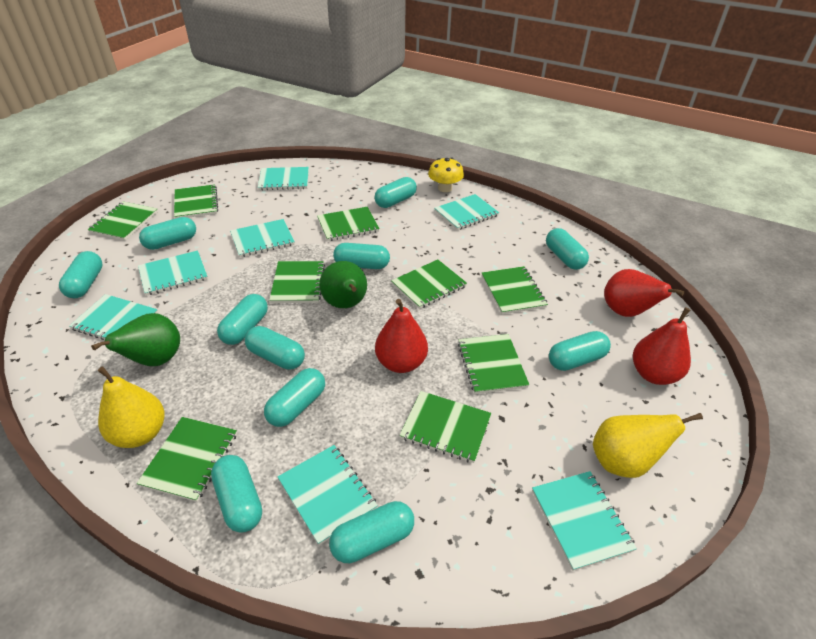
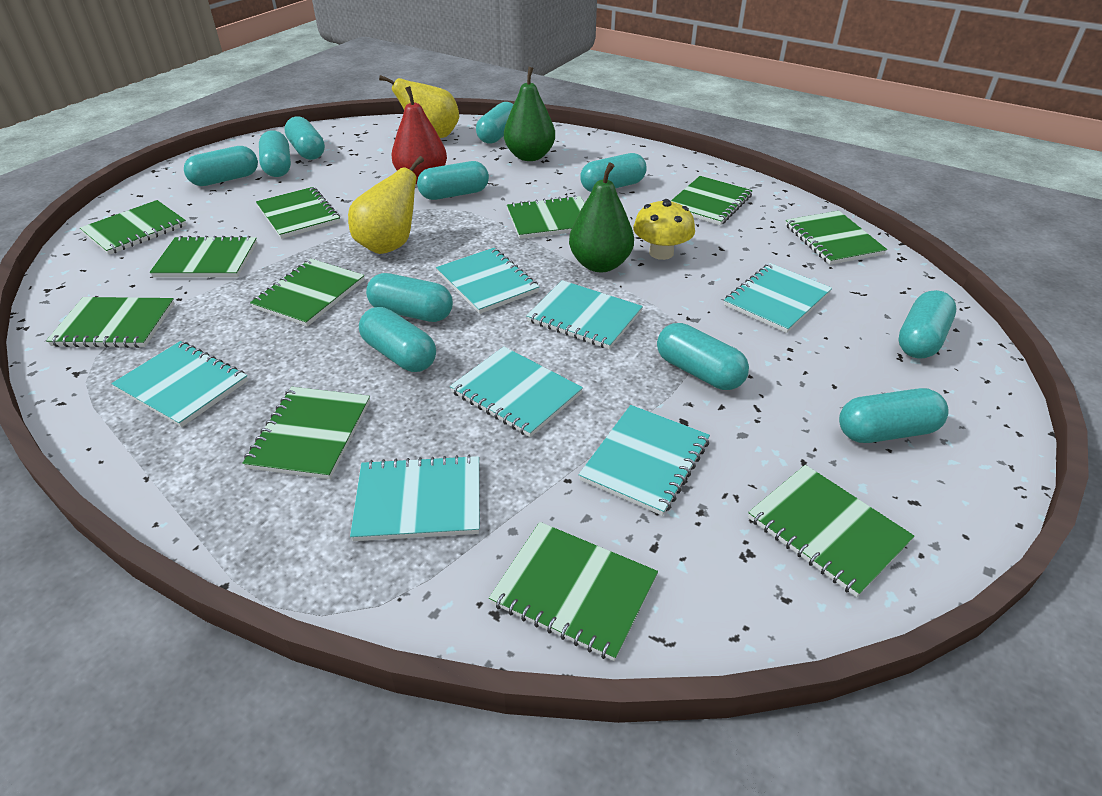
green notebook: [88,202,158,240] [137,417,237,502] [174,184,218,219] [270,261,325,303] [317,207,380,241] [391,260,467,309] [400,391,491,463] [458,334,529,394] [482,266,548,314] = 9 -> [46,297,175,348] [80,200,187,255] [149,236,257,277] [242,387,370,479] [250,259,364,326] [256,187,340,239] [489,522,658,661] [507,195,585,239] [671,176,753,225] [748,465,915,597] [786,211,887,265] = 11
red pear: [375,299,428,373] [604,269,685,317] [633,307,691,385] = 3 -> [391,86,447,184] = 1

